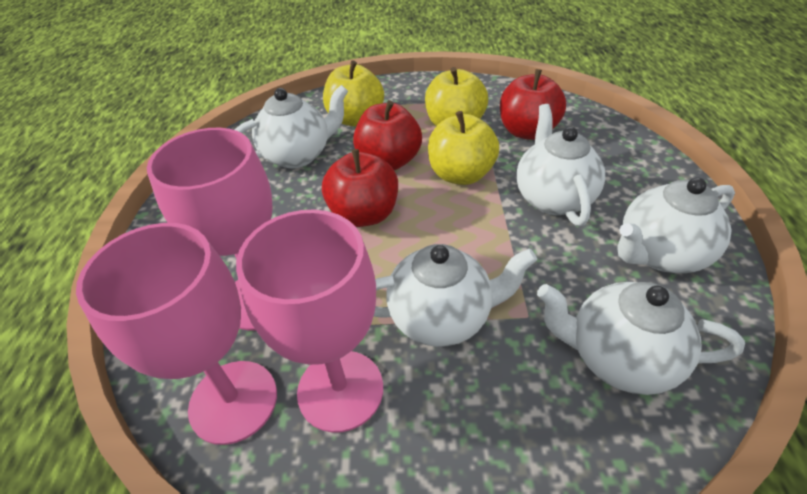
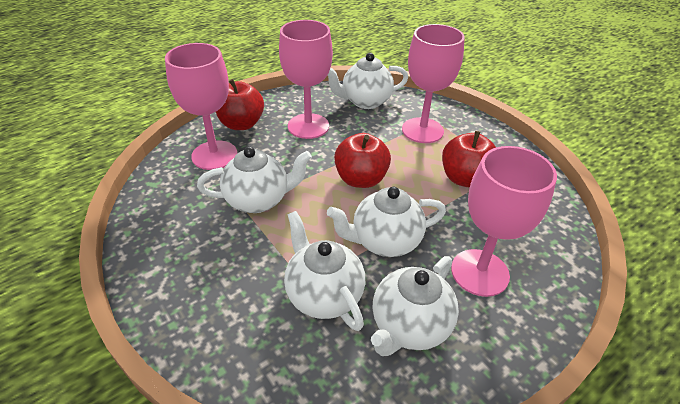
pink goblet: [76,223,277,445] [147,128,272,330] [236,209,383,433] = 3 -> [165,43,238,170] [279,20,333,139] [402,24,465,143] [451,146,557,297] = 4
yellow apple: [323,60,384,126] [425,67,488,126] [428,111,499,185] = 3 -> none = 0

